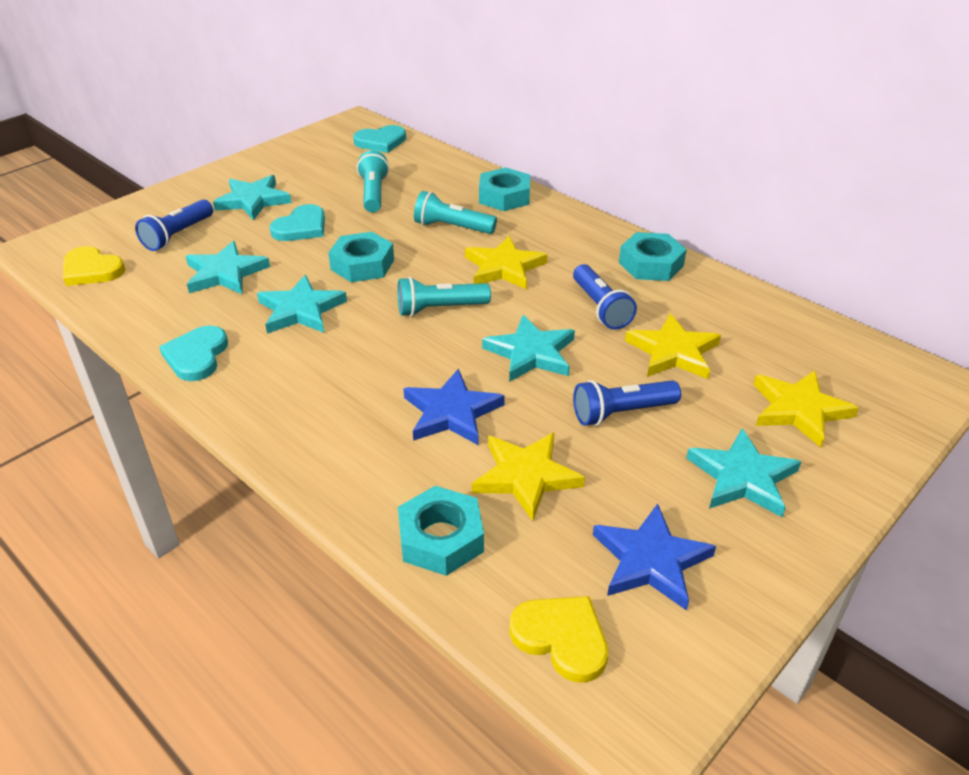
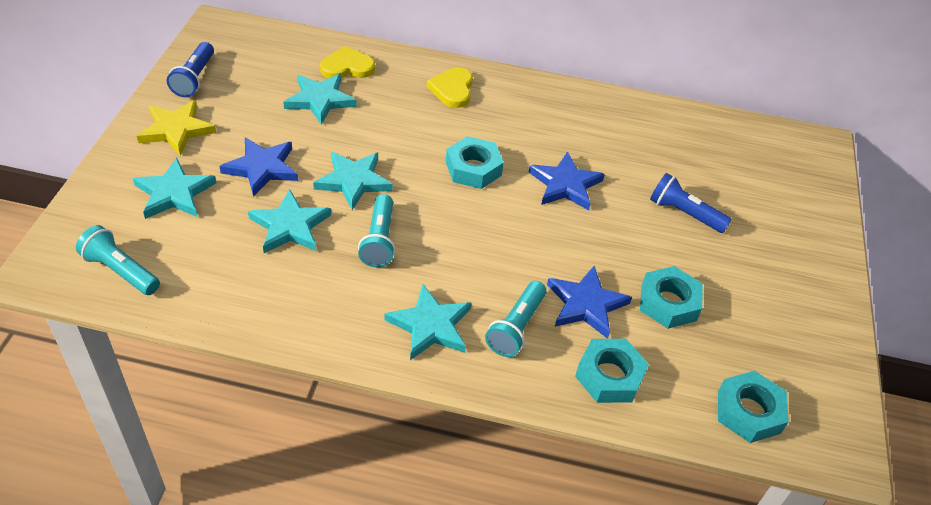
blue flashlight: [135,199,213,251] [573,264,637,330] [573,380,681,426] = 3 -> [167,42,214,97] [650,173,732,233] = 2
blue star: [403,368,505,445] [593,503,716,611] = 2 -> [219,137,298,197] [529,151,605,210] [547,266,632,339] = 3
turquoise heart: [159,326,228,381] [270,204,325,241] [353,125,406,153] = 3 -> none = 0
yellow star: [465,236,547,290] [472,433,585,521] [625,313,721,379] [753,371,859,447] = 4 -> [137,100,216,156] = 1

